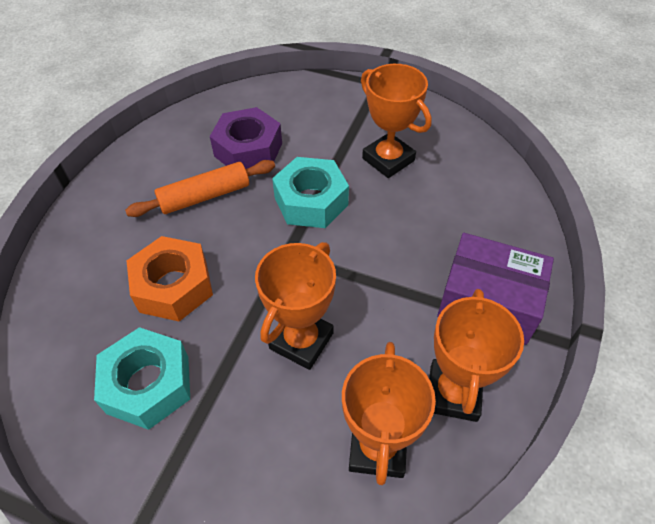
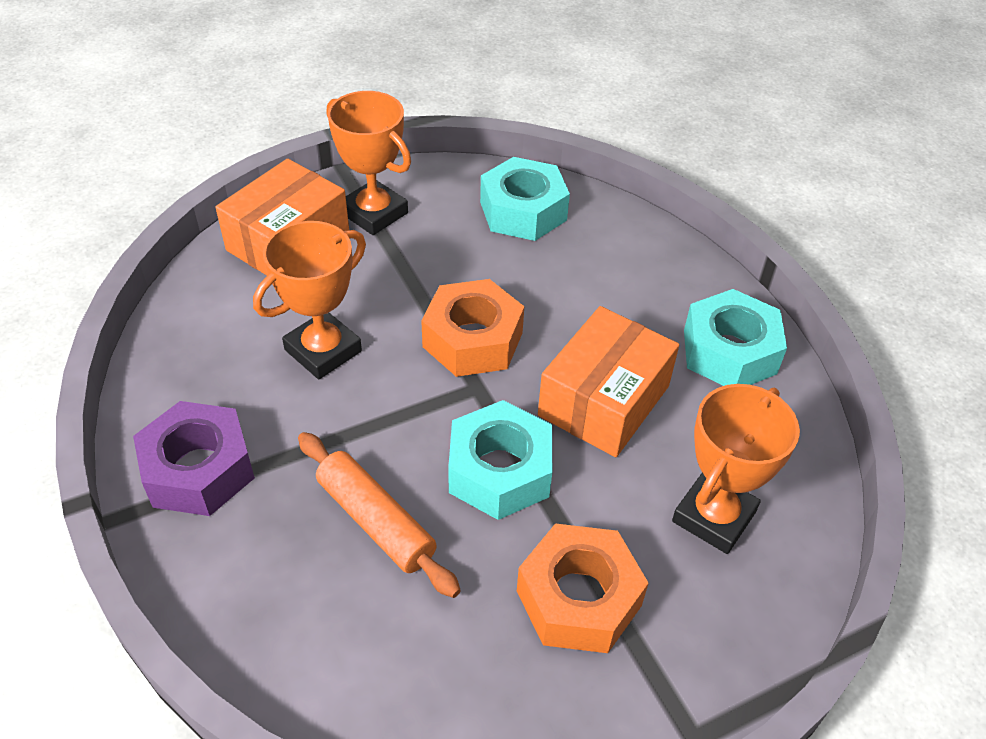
orange box: none = 0 -> [215,159,349,275] [538,306,679,457] = 2
orange nut: [126,236,213,321] = 1 -> [421,279,524,377] [517,524,648,653] = 2
orange trophy: [255,242,336,370] [342,342,436,485] [361,64,432,178] [429,289,524,422] = 4 -> [253,221,366,379] [327,91,411,235] [672,384,800,554] = 3
purple box: [437,233,554,345] = 1 -> none = 0
turquoise nut: [94,327,190,430] [272,157,349,228] = 2 -> [448,400,552,520] [480,157,570,241] [684,289,787,386] = 3

